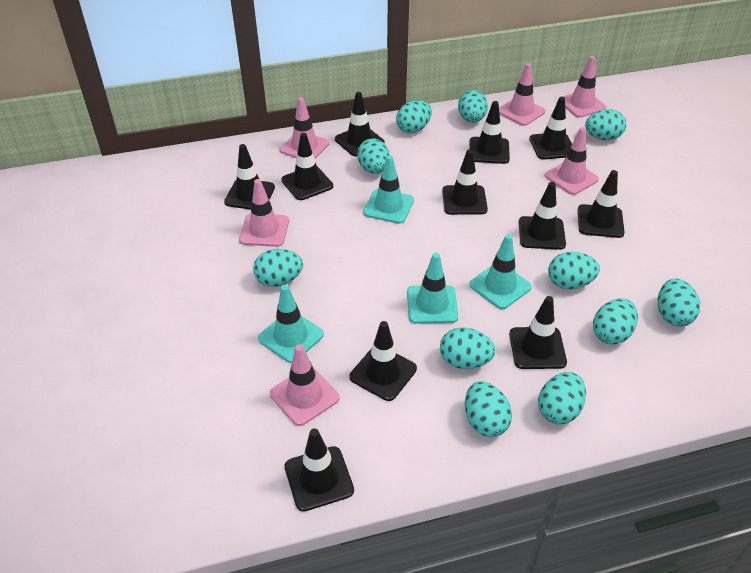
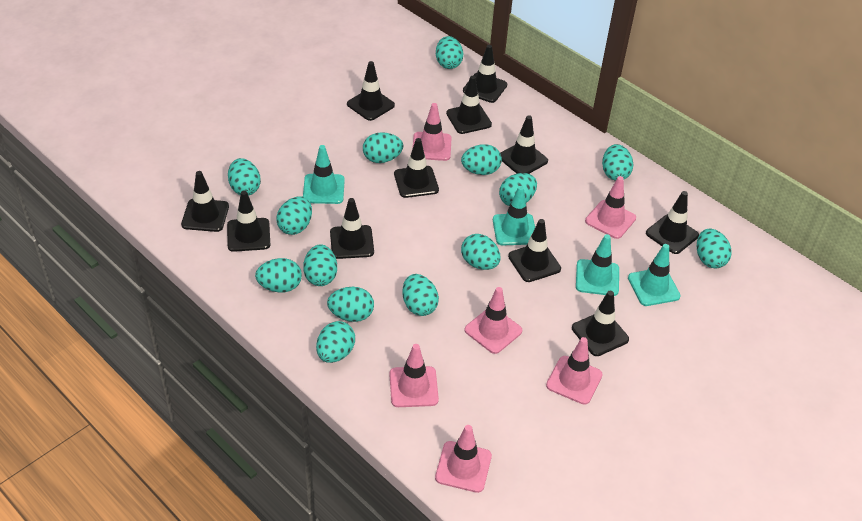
turquoise egg: [253,249,303,287] [357,139,390,174] [396,100,432,133] [440,327,495,369] [458,90,488,123] [465,381,512,437] [538,372,586,424] [548,252,600,289] [585,109,626,140] [593,298,638,345] [658,278,700,327] = 11 -> [228,158,261,196] [255,258,302,292] [276,196,312,235] [303,244,337,286] [316,321,355,363] [327,287,374,322] [363,132,403,163] [403,274,439,316] [436,36,464,69] [461,144,502,175] [461,234,501,270] [499,173,537,206] [602,144,633,181] [697,228,732,269] = 14

